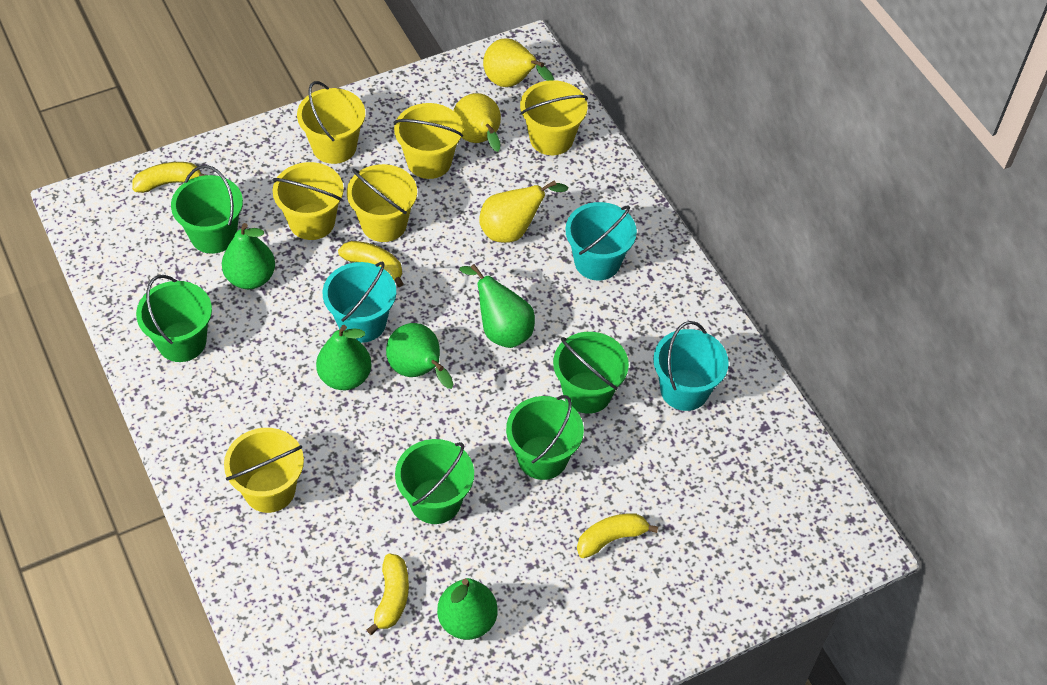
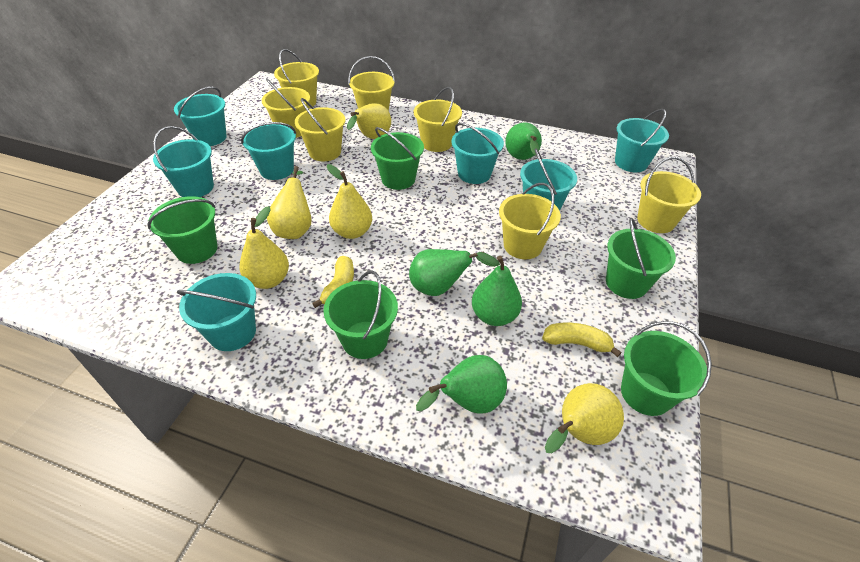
green pear: [222,223,275,289] [316,325,371,390] [386,323,454,389] [437,578,498,640] [459,264,535,348] = 5 -> [409,249,495,296] [416,355,507,413] [472,252,522,326] [505,123,542,160] = 4
turquoise bucket: [323,261,396,343] [565,202,637,280] [653,321,729,411] = 3 -> [153,126,214,197] [174,86,227,146] [177,273,256,351] [241,122,296,180] [451,123,504,184] [520,148,577,211] [615,109,669,172] = 7
yellow banana: [132,162,205,193] [338,241,403,287] [367,554,409,635] [577,513,658,558] = 4 -> [312,256,354,308] [542,322,621,357] = 2
yellow bucket: [224,428,304,513] [272,162,344,240] [297,81,365,164] [347,164,417,242] [394,103,463,179] [520,80,588,155] = 6 -> [262,78,310,138] [274,49,319,108] [295,98,345,161] [348,56,395,111] [414,87,462,152] [499,183,561,259] [637,157,701,233] = 7
yellow pear: [453,93,501,152] [479,180,568,243] [483,39,554,87] = 3 -> [239,206,289,289] [267,166,312,239] [327,164,372,239] [347,103,391,139] [545,383,624,453] = 5

